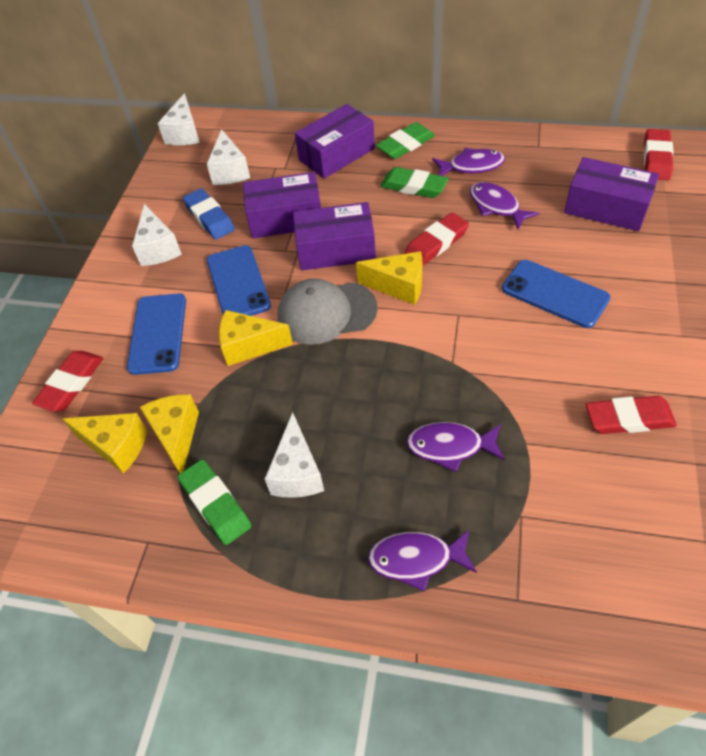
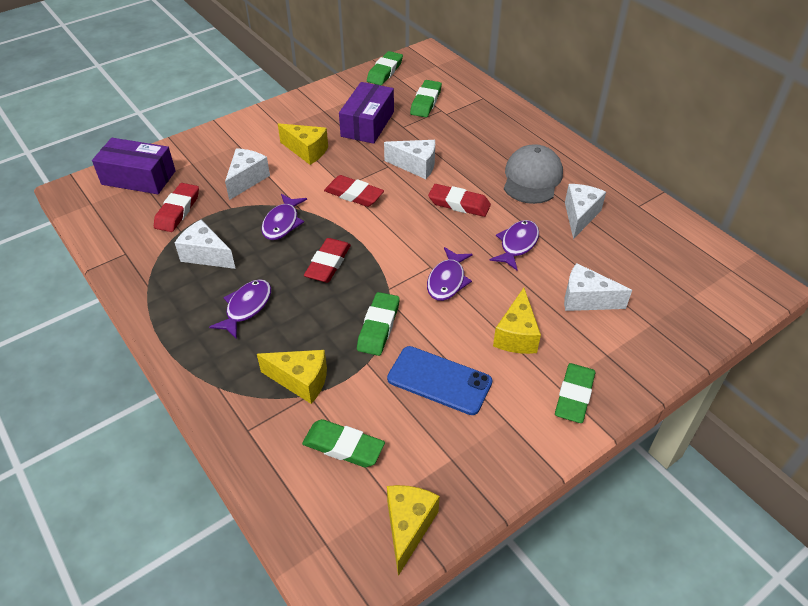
blue eraser: [183,188,235,240] = 1 -> none = 0
blue phone: [127,293,186,375] [207,245,271,316] [502,260,611,328] = 3 -> [387,346,492,415] = 1
green eraser: [177,459,252,545] [376,122,435,159] [380,167,448,198] = 3 -> [302,419,385,467] [357,292,400,356] [367,51,403,85] [410,80,442,117] [555,363,596,423] = 5
purple box: [243,172,321,238] [293,202,376,270] [295,104,375,179] [564,157,659,231] = 4 -> [92,138,176,194] [339,82,394,144] = 2
white cheese: [132,204,182,266] [158,93,200,145] [207,129,250,185] [265,412,324,498] = 4 -> [175,220,236,269] [225,148,270,200] [384,140,435,179] [564,263,632,311] [565,184,606,239] = 5

